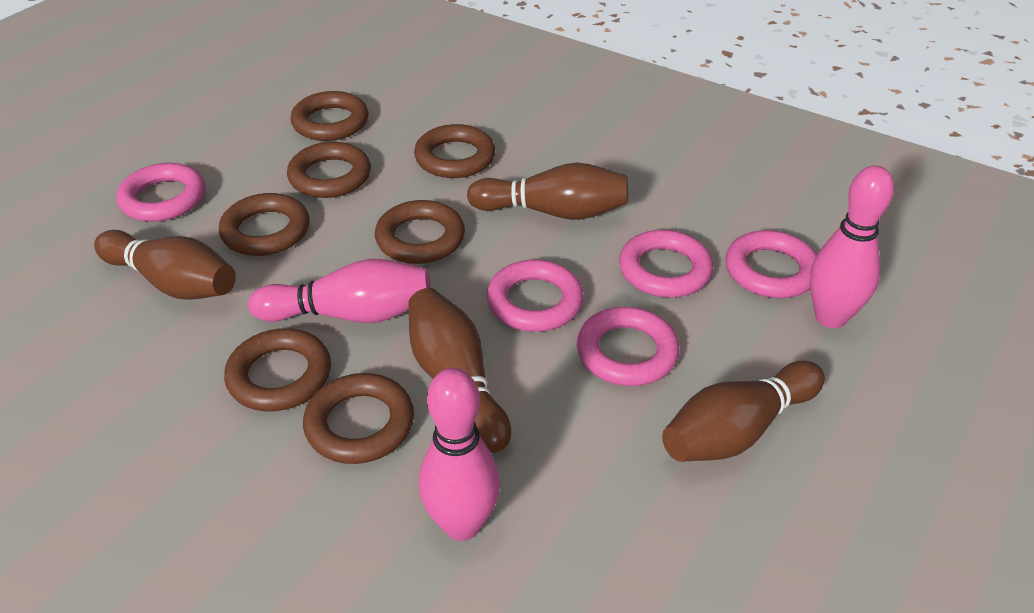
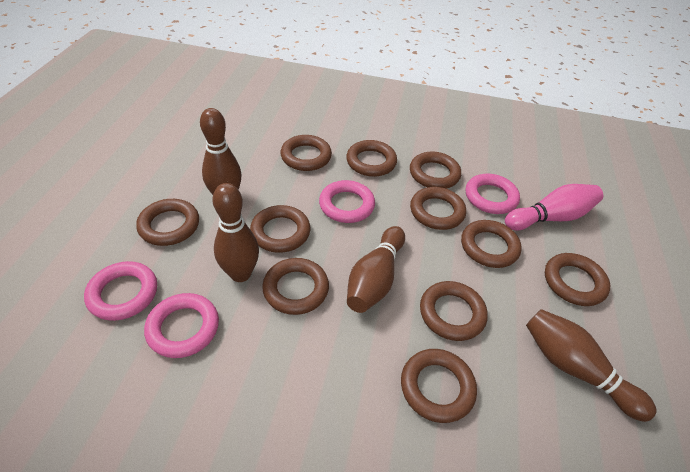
brown ring: [219,193,309,256] [224,328,331,411] [287,142,371,198] [290,91,369,141] [303,373,414,464] [375,200,465,264] [414,124,495,178] = 7 -> [136,199,199,246] [250,205,310,253] [262,258,329,315] [281,135,332,171] [346,140,397,177] [401,349,477,423] [410,152,461,189] [410,187,466,230] [420,281,488,341] [461,220,522,268] [545,253,610,306] = 11
pink bowling pin: [248,259,431,323] [419,368,500,541] [810,165,894,328] = 3 -> [505,184,603,230] = 1
pink ring: [116,163,205,222] [487,259,584,332] [577,307,679,386] [619,230,713,298] [726,230,817,298] = 5 -> [84,261,157,321] [144,293,219,358] [319,180,375,223] [466,174,520,214] = 4

